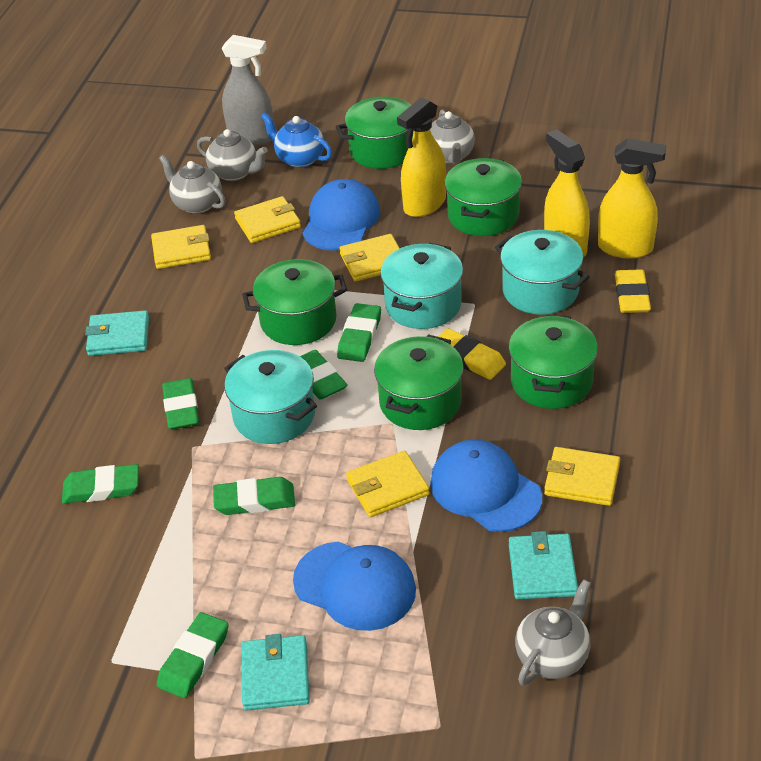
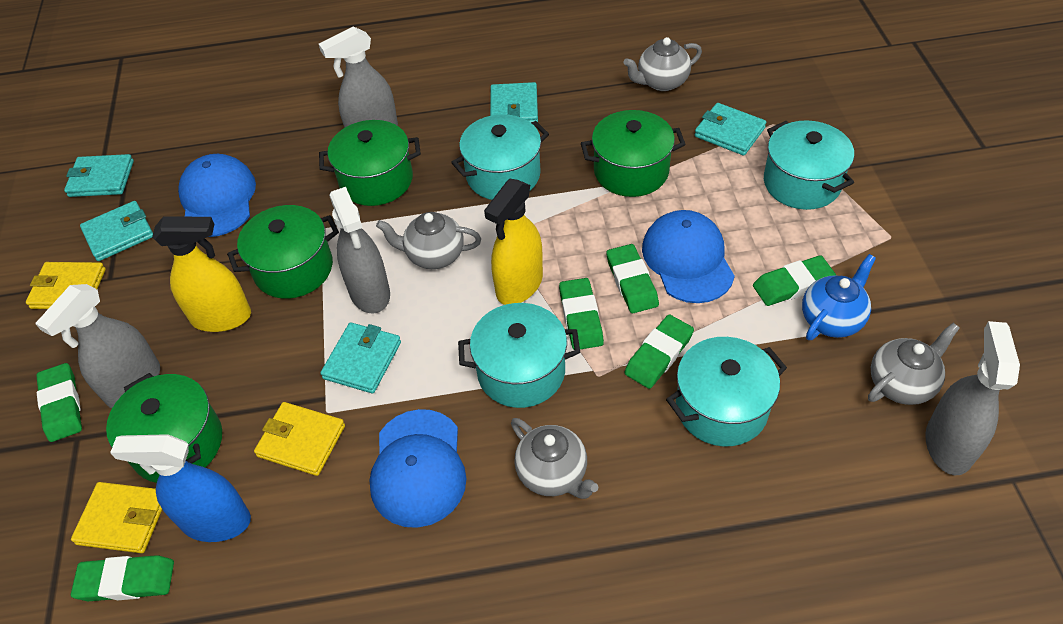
blue spray bottle: none = 0 -> [110,434,251,542] = 1
green pot: [242,259,347,345] [335,97,413,169] [374,334,464,430] [445,158,522,236] [509,314,598,409] = 5 -> [106,373,222,483] [227,205,339,299] [319,120,421,206] [581,110,686,197] = 4
grey spray bottle: [222,35,274,146] = 1 -> [35,284,160,408] [319,26,398,128] [329,187,390,313] [925,321,1020,475] = 4
turquoise pot: [224,350,317,444] [380,243,463,329] [495,230,590,314] = 3 -> [451,114,549,200] [458,303,580,408] [666,337,787,446] [764,120,854,210] = 4
turquoise wallet: [85,310,149,356] [242,634,310,711] [509,531,578,599] = 3 -> [64,154,134,197] [80,201,153,261] [320,322,401,393] [490,82,538,123] [695,103,766,156] = 5
yellow eraser: [438,328,506,380] [615,269,651,313] = 2 -> none = 0
yellow spray bottle: [397,97,446,217] [544,129,590,257] [598,138,666,258] = 3 -> [152,216,251,332] [484,179,543,305] = 2
yellow wallet: [151,225,211,269] [234,196,301,243] [339,234,400,282] [346,451,430,517] [544,447,620,506] = 5 -> [26,262,106,309] [71,482,162,553] [254,402,345,476] = 3

